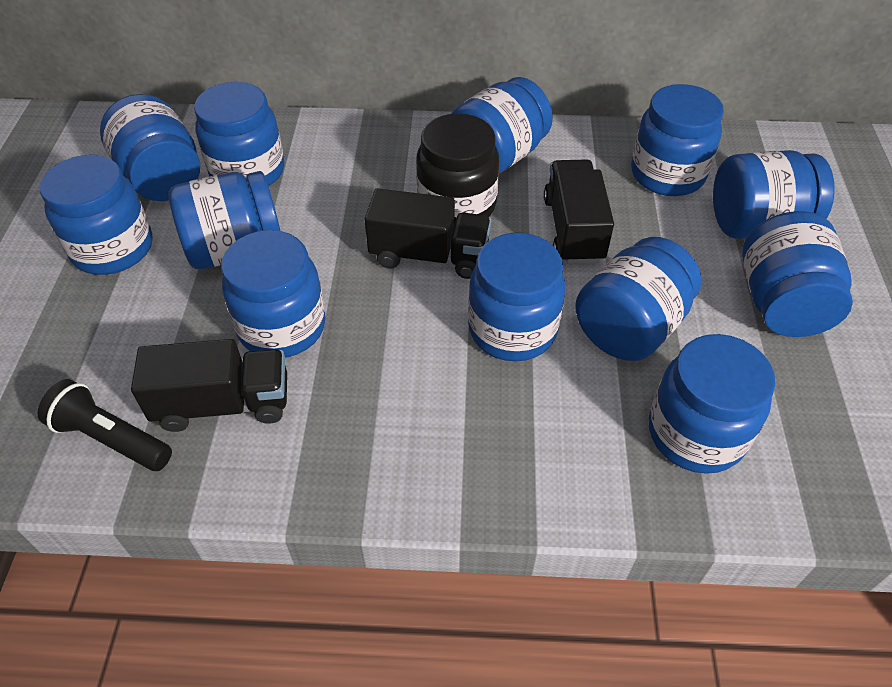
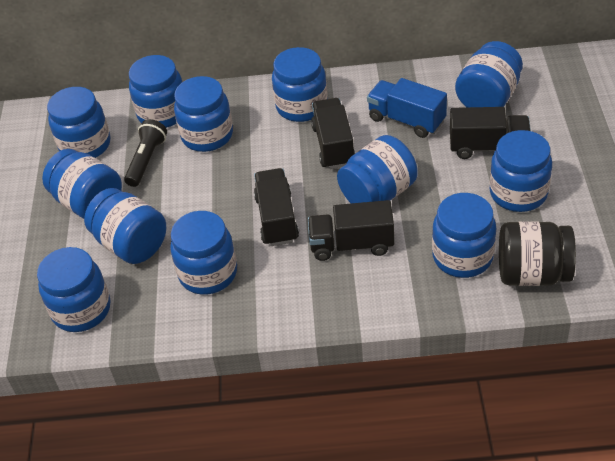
black truck: [131,339,287,432] [364,188,491,279] [544,159,614,264] = 3 -> [254,168,299,246] [308,200,394,261] [311,98,355,169] [450,107,531,159] = 4
blue truck: none = 0 -> [367,78,447,138] = 1

